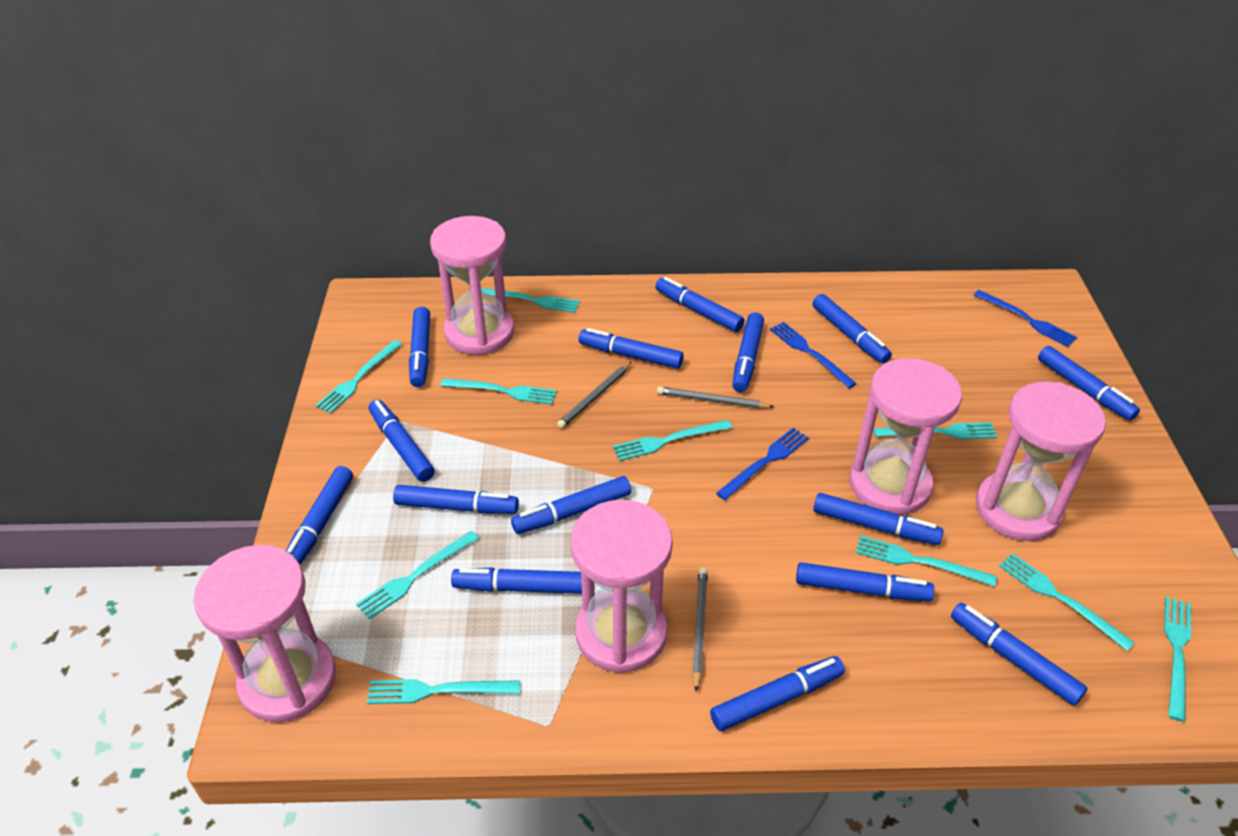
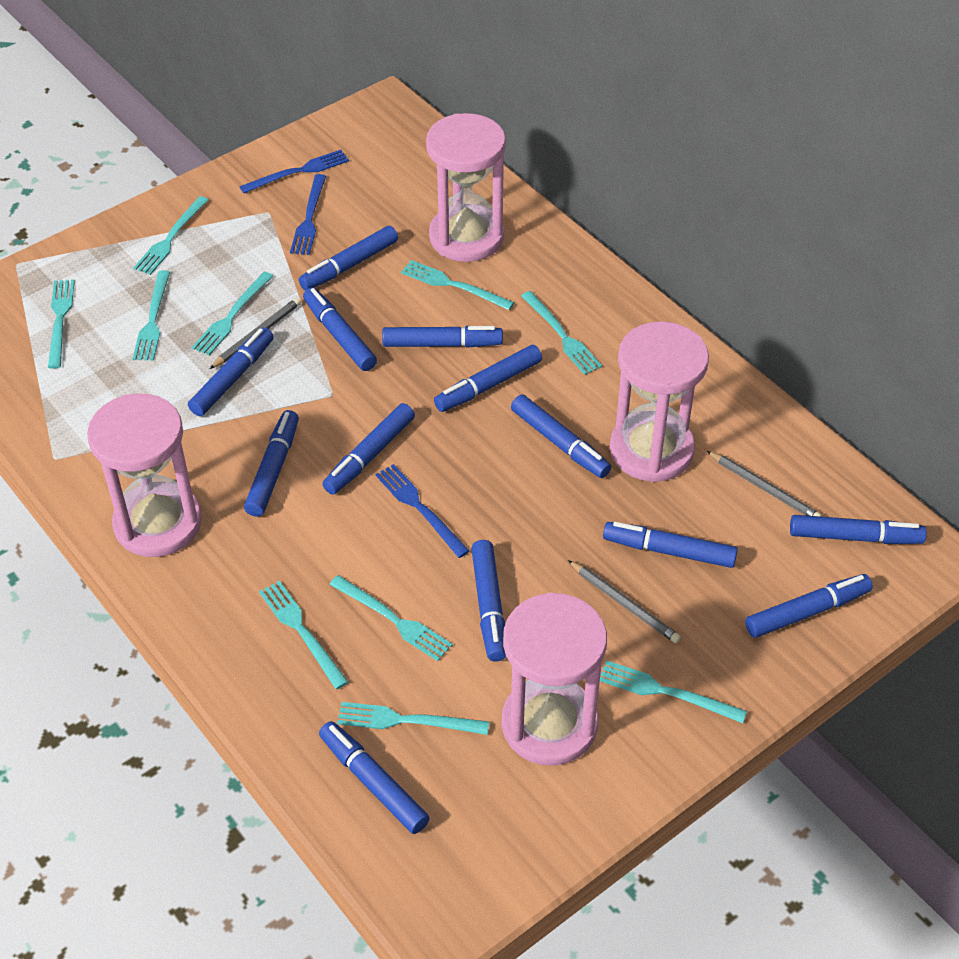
blue marker: [286,466,353,565] [369,400,435,482] [393,485,519,514] [409,307,430,387] [451,567,582,594] [511,476,631,534] [578,328,684,369] [655,277,744,332] [710,656,845,731] [732,312,764,392] [796,562,934,601] [812,294,892,364] [813,493,943,545] [951,603,1087,706] [1038,346,1140,421] = 15 -> [188,328,274,416] [244,410,299,517] [299,226,398,291] [303,288,377,371] [319,721,430,834] [323,403,415,495] [382,326,503,348] [434,345,542,412] [471,540,506,661] [511,394,611,478] [603,522,738,568] [745,574,873,638] [790,515,927,544] = 13
pink hourglass: [193,545,336,722] [430,216,514,355] [570,500,673,673] [850,358,962,515] [976,382,1106,541] = 5 -> [87,393,202,557] [426,113,506,262] [502,593,607,766] [610,321,709,482] = 4

